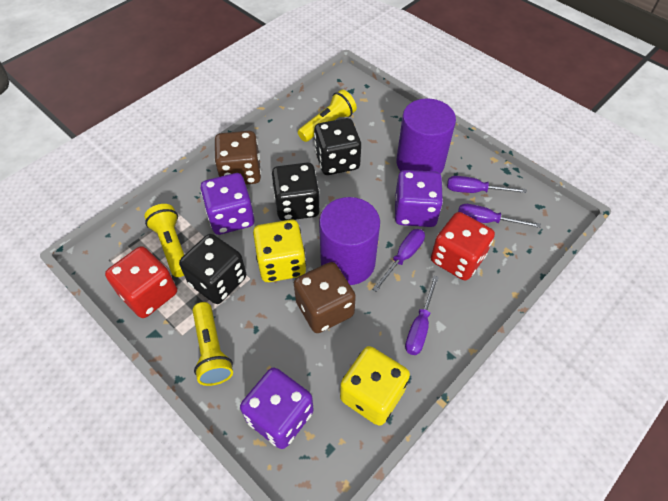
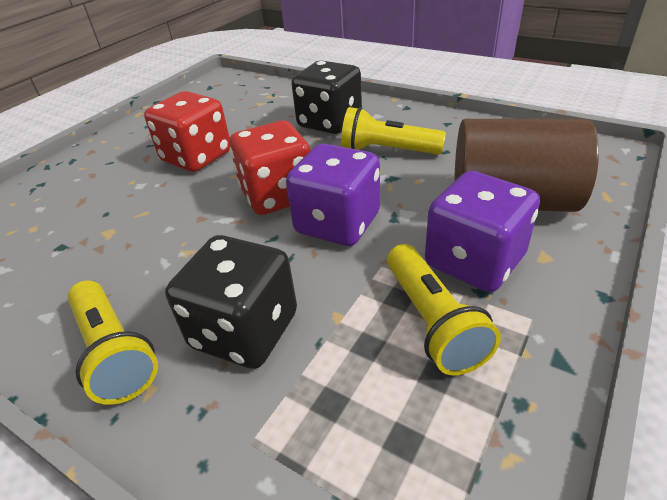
black dice: [179,234,246,304] [272,163,320,221] [314,118,361,175] = 3 -> [165,235,297,369] [291,61,362,134] = 2
brown cylinder: none = 0 -> [454,119,599,212] = 1
brown dice: [215,131,261,185] [294,262,356,333] = 2 -> none = 0
purple cylinder: [319,197,380,285] [396,98,456,174] = 2 -> none = 0
purple dice: [201,173,254,235] [240,367,314,449] [395,170,443,227] = 3 -> [286,144,380,246] [425,171,540,292] = 2
purple screwdriver: [372,229,425,292] [405,276,439,355] [447,176,527,193] [458,204,541,228] = 4 -> none = 0
yellow dice: [253,220,306,282] [340,346,410,426] = 2 -> none = 0

